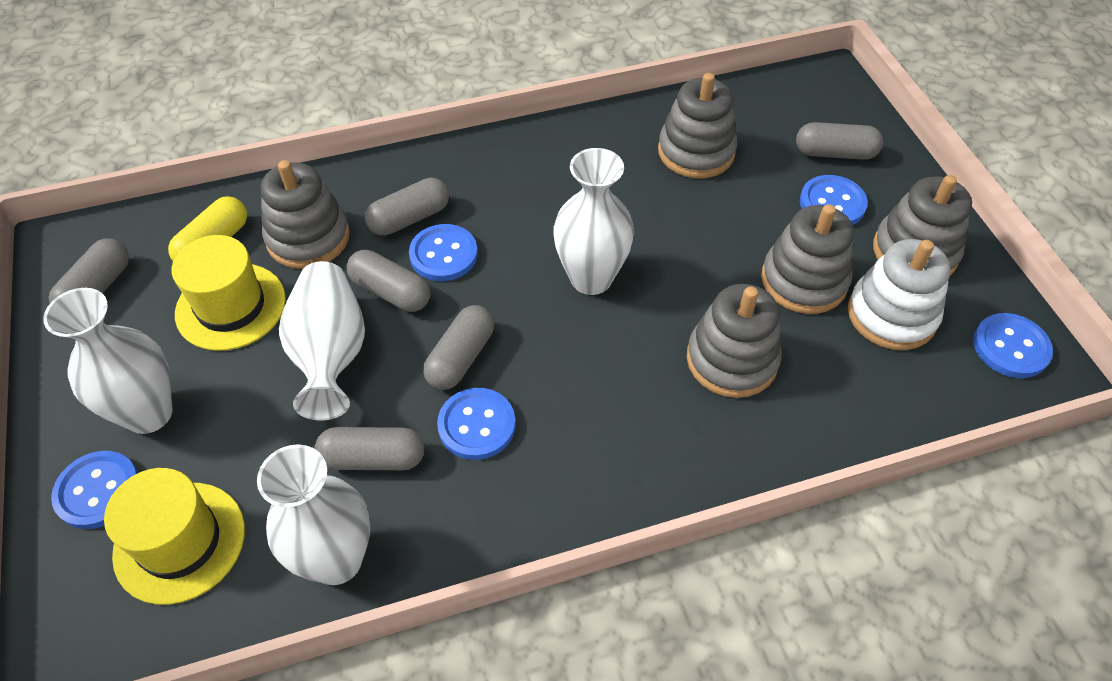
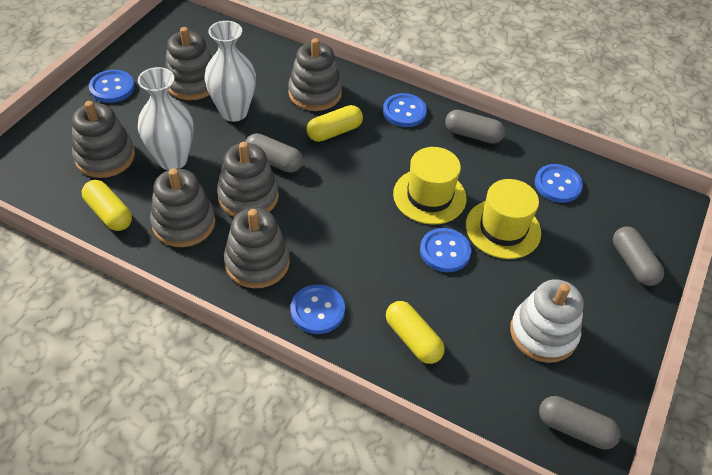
grey capsule: [49,238,129,304] [315,427,424,470] [346,250,430,312] [365,178,449,236] [423,305,494,390] [796,122,883,160] = 6 -> [245,133,303,173] [445,110,505,144] [539,396,621,450] [613,226,664,286] = 4
grey stacking toy: [261,160,350,269] [658,73,737,178] [687,284,782,398] [761,204,854,314] [873,175,972,275] = 5 -> [72,101,135,178] [150,168,215,247] [165,27,212,100] [217,142,279,217] [224,208,290,288] [288,38,342,111] = 6
white vase: [43,288,173,434] [257,444,370,585] [279,261,365,420] [553,148,634,295] = 4 -> [138,67,194,170] [205,21,256,122] = 2
yellow capsule: [168,196,247,261] = 1 -> [82,180,132,231] [307,105,363,142] [386,301,445,364] = 3

